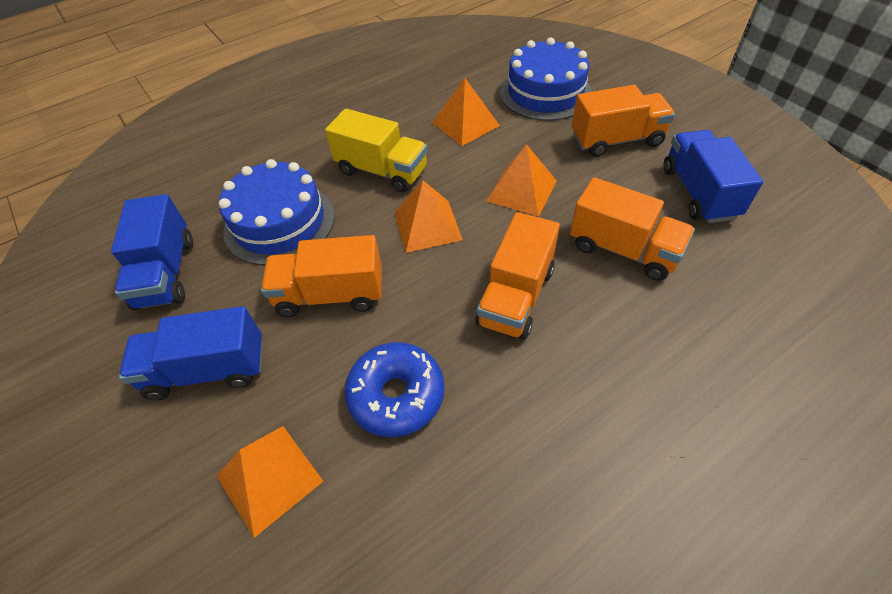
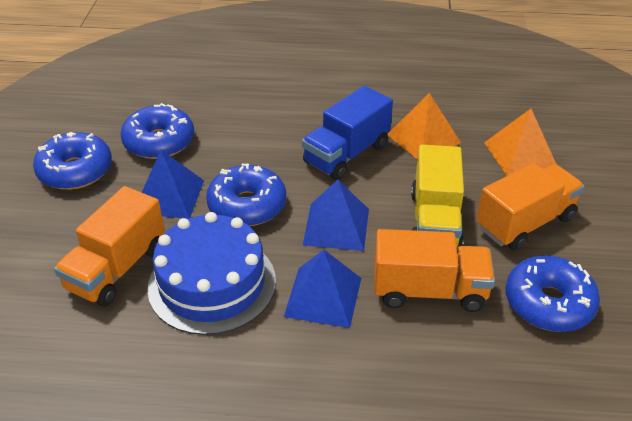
blue cake: [219,159,334,265] [500,38,592,121] = 2 -> [147,212,276,335] = 1
blue donut: [344,342,444,437] = 1 -> [33,132,112,190] [120,103,194,159] [206,163,286,226] [505,256,600,332] = 4
blue pyramid: none = 0 -> [142,150,204,219] [284,250,361,328] [303,180,369,251] = 3
blue truck: [111,194,193,310] [119,306,263,400] [664,130,763,223] = 3 -> [302,86,393,180] = 1
orange pyramid: [216,426,323,538] [394,181,463,253] [432,78,500,146] [486,144,557,217] = 4 -> [387,93,461,160] [484,109,557,176] = 2
orange truck: [261,235,382,317] [475,212,560,340] [570,177,695,281] [572,85,675,157] = 4 -> [54,186,165,307] [374,229,495,312] [476,163,585,251] = 3

